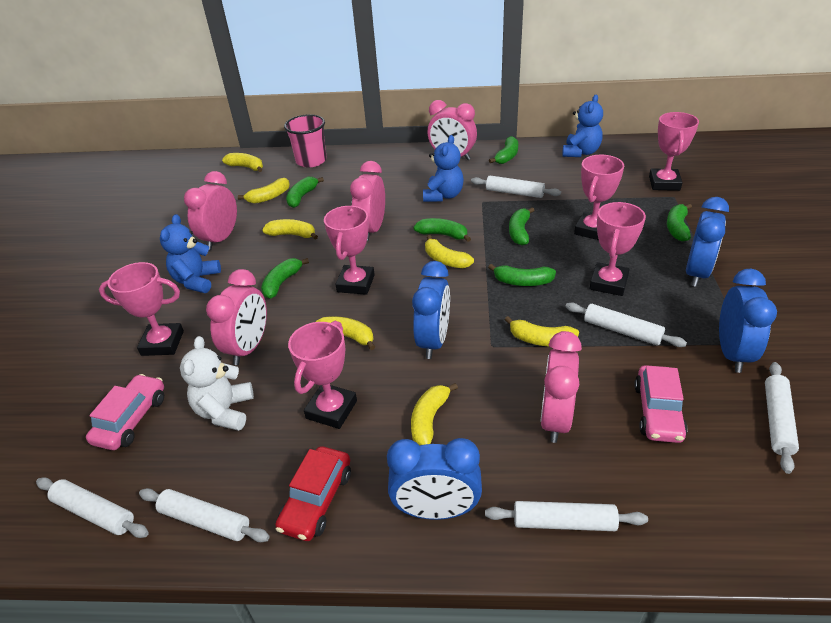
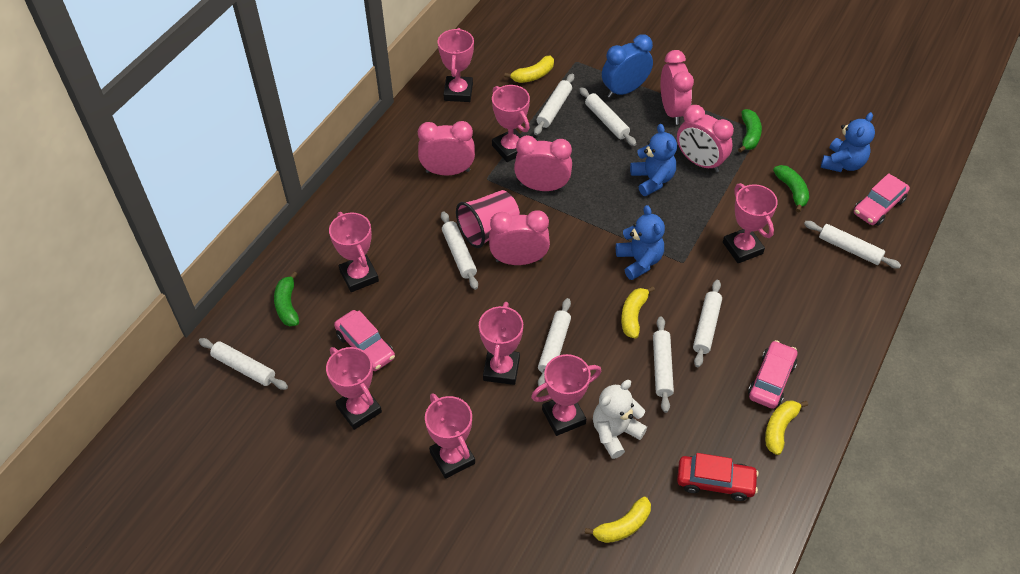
blue clock: [387,438,482,520] [412,261,450,359] [686,197,729,287] [719,269,777,373] = 4 -> [602,35,653,98] = 1
green banana: [261,258,309,299] [286,177,324,208] [413,218,471,242] [488,264,556,286] [489,136,518,164] [509,207,535,246] [667,204,692,241] = 7 -> [274,271,299,326] [738,109,762,153] [773,165,809,212] = 3
pink car: [86,374,164,450] [634,365,688,443] = 2 -> [334,310,395,371] [748,340,797,409] [854,173,910,226] = 3
pink trophy: [99,262,184,356] [288,321,357,429] [324,206,375,295] [574,155,624,240] [590,202,646,296] [649,112,699,191] = 6 -> [326,347,382,430] [329,212,379,292] [425,393,475,479] [438,28,474,102] [479,302,523,385] [492,85,530,162] [531,354,601,436] [723,183,778,263] = 8
white rolling pin: [36,477,149,538] [139,488,270,542] [471,176,561,198] [485,501,648,531] [565,303,687,347] [765,362,799,474] = 6 -> [198,338,288,390] [441,211,478,290] [534,74,574,135] [538,298,571,387] [579,87,636,146] [653,316,674,413] [693,280,722,367] [804,221,901,269] = 8
yellow banana: [222,153,263,172] [238,178,290,204] [262,219,318,239] [316,316,375,350] [411,383,458,445] [425,235,474,268] [505,316,579,347] = 7 -> [504,56,554,83] [585,497,651,543] [621,286,655,339] [765,400,808,455] = 4

